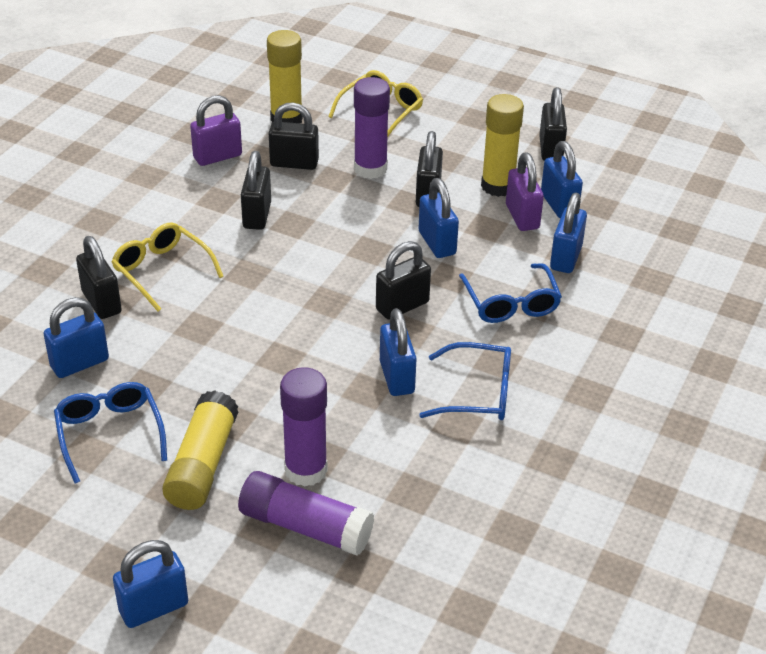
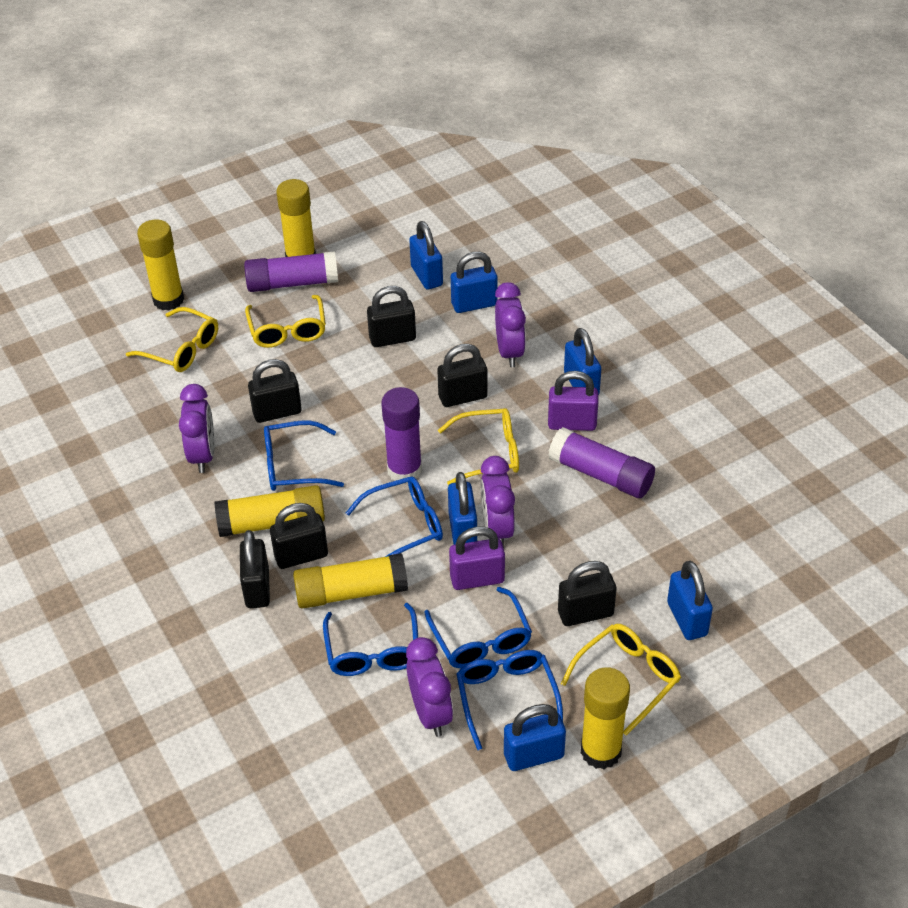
blue glasses: [54,382,167,483] [419,342,511,420] [459,263,562,323] = 3 -> [264,420,344,491] [323,603,418,676] [346,476,443,557] [424,587,532,668] [456,650,563,750] = 5
purple clock: none = 0 -> [179,384,214,473] [406,637,453,737] [480,456,515,548] [495,282,526,367] = 4
yellow glasses: [111,223,224,312] [328,70,423,137] = 2 -> [126,307,218,372] [245,295,326,348] [438,408,519,485] [561,624,681,736] = 4
yellow glue stick: [162,390,238,510] [267,30,303,123] [481,94,524,197] = 3 -> [137,220,184,311] [214,485,325,537] [276,179,316,257] [293,553,408,609] [581,667,630,769] = 5

